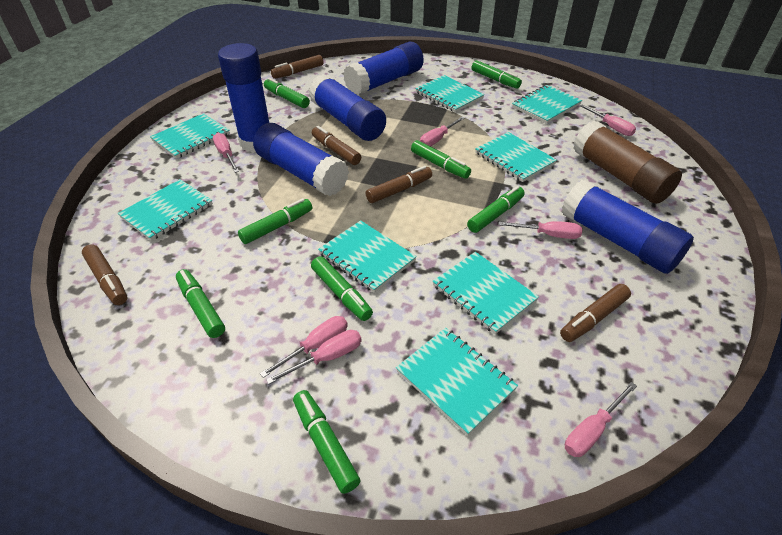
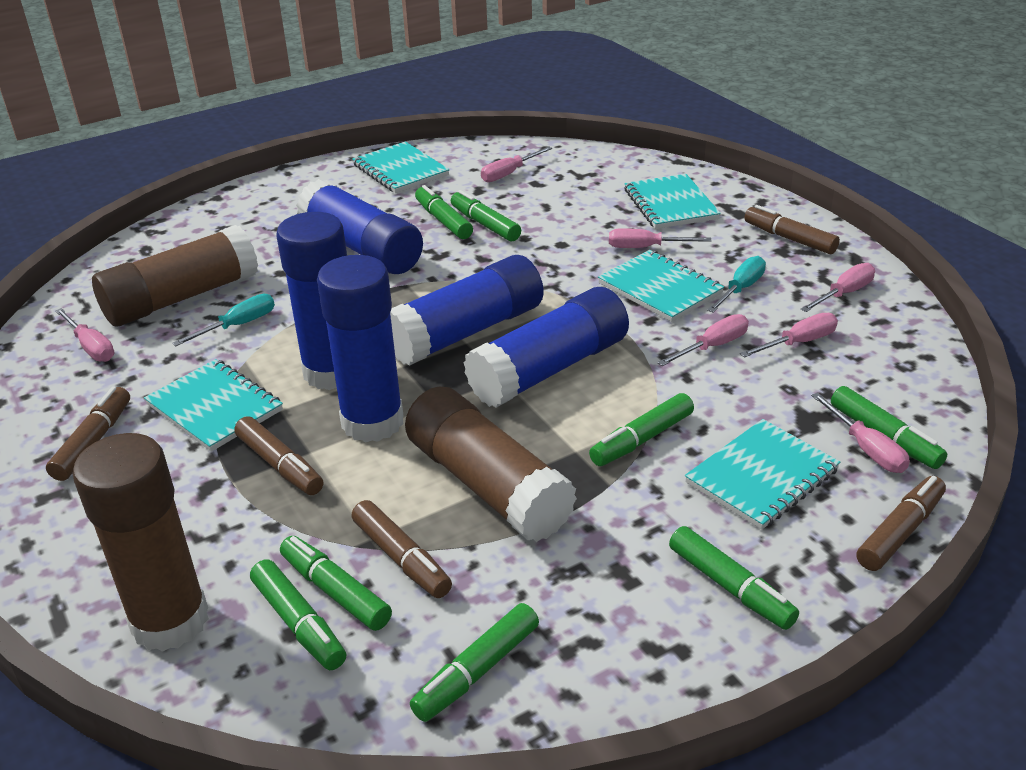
brown glue stick: [573,121,682,204] = 1 -> [72,433,209,652] [92,225,258,326] [405,387,577,542] = 3
turquoise notebook: [118,179,213,241] [150,113,230,159] [318,220,417,293] [396,328,518,436] [415,75,485,112] [432,252,539,334] [475,132,557,182] [512,85,582,124] = 8 -> [144,359,283,452] [352,141,449,193] [598,250,724,322] [624,174,721,229] [685,419,840,530] = 5
turquoise screwdriver: none = 0 -> [172,294,275,346] [707,256,766,313] = 2

